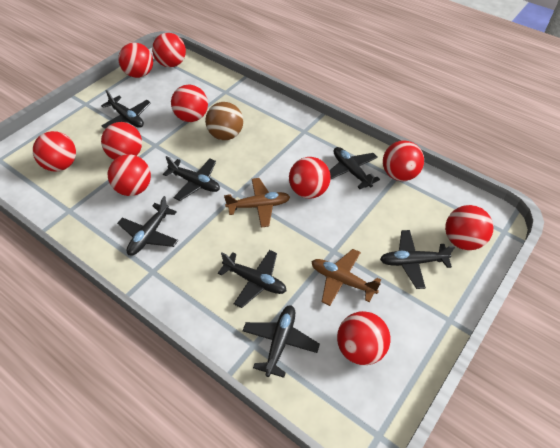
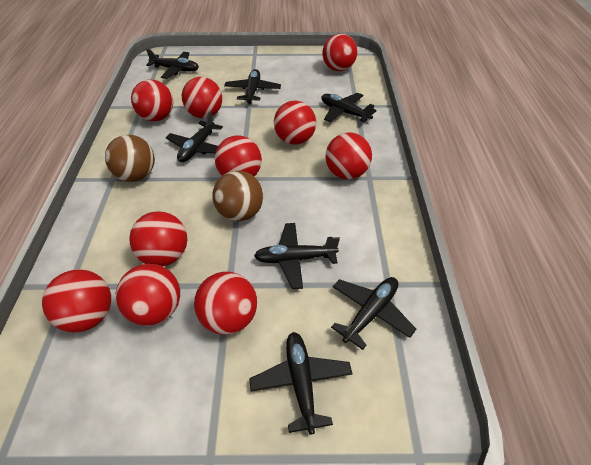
brown ball: [205,102,243,140] = 1 -> [105,135,155,182] [212,171,263,221] = 2
brown plane: [224,178,290,228] [311,249,381,306] = 2 -> none = 0

